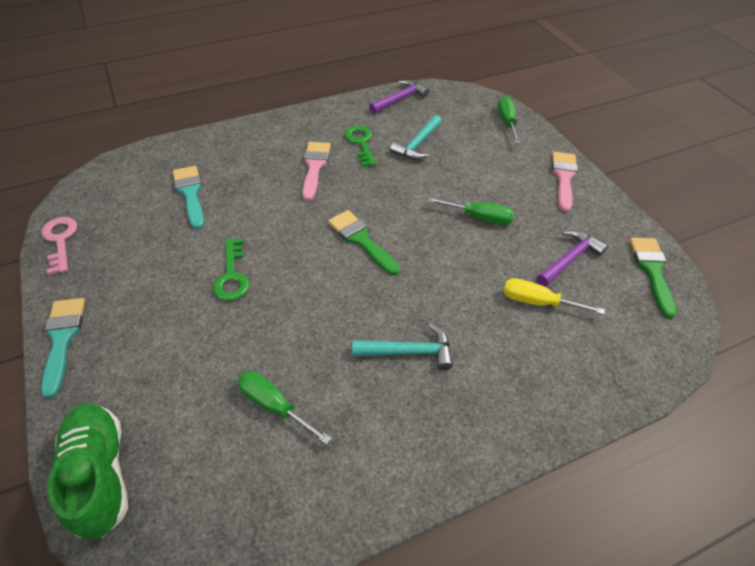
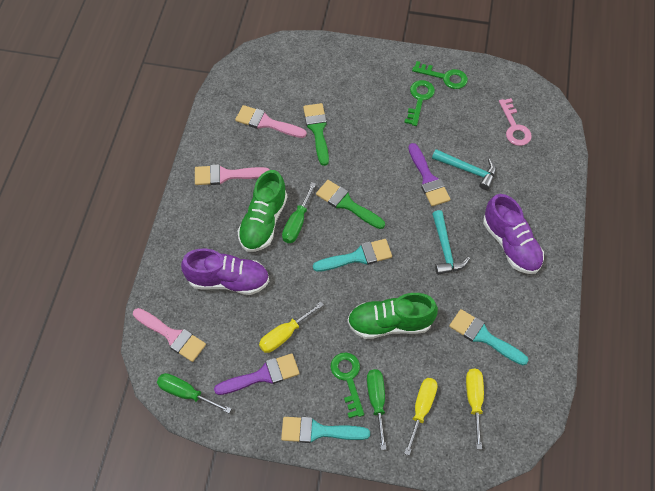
green key: [213,238,250,301] [344,125,377,167] = 2 -> [331,352,364,418] [404,80,435,126] [412,61,468,89] = 3
green shoe: [48,403,128,540] = 1 -> [237,170,287,252] [347,293,438,339] = 2
pink brush: [302,142,331,201] [552,152,578,212] = 2 -> [133,308,206,362] [195,164,270,185] [235,105,307,138] = 3
purple brush: none = 0 -> [214,353,299,395] [408,143,451,206] = 2
purple hammer: [369,80,429,114] [537,230,608,287] = 2 -> none = 0
purple shoe: none = 0 -> [181,249,269,295] [483,194,544,274] = 2
turquoise brush: [41,298,85,399] [173,166,204,229] = 2 -> [281,417,370,443] [313,239,392,272] [449,309,529,365] = 3
yellow screwdriver: [503,278,605,315] = 1 -> [259,301,324,353] [404,378,438,456] [466,369,484,449] = 3

